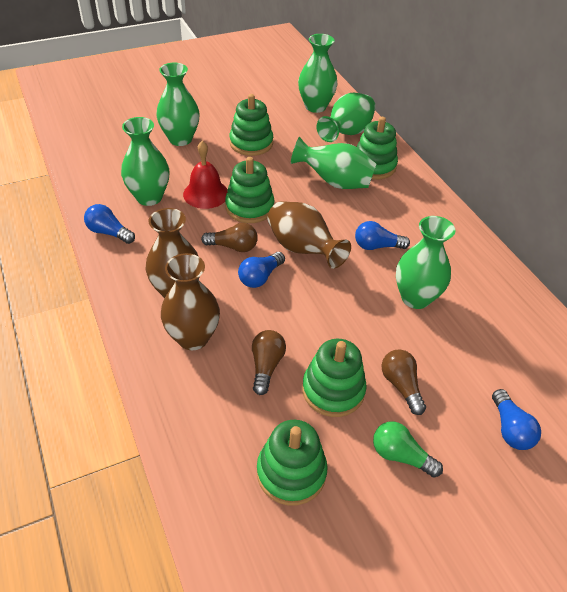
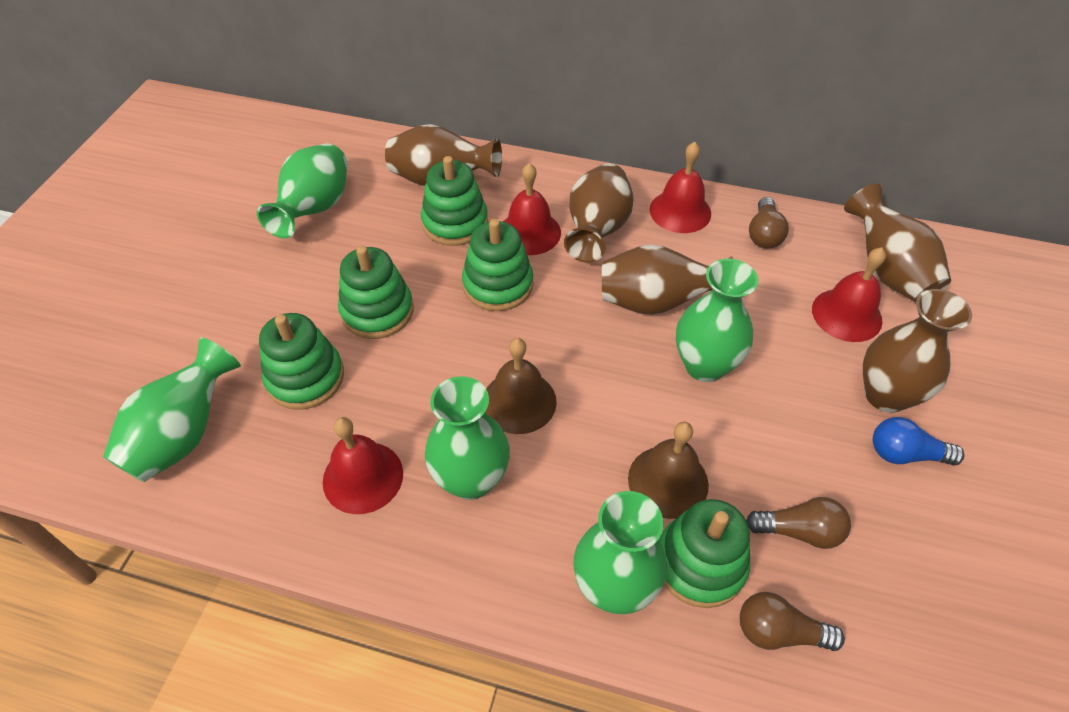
blue light bulb: [84,204,135,244] [238,252,285,288] [355,221,410,250] [492,389,541,450] = 4 -> [873,417,964,466] = 1
brown bell: none = 0 -> [485,338,557,434] [628,422,709,519] = 2
brown vase: [146,208,200,299] [161,253,220,350] [267,201,351,269] = 3 -> [385,124,502,186] [564,163,634,263] [602,244,733,315] [844,184,951,302] [863,289,972,413] = 5
green light bulb: [373,421,443,478] = 1 -> none = 0
green vase: [121,117,169,206] [157,62,200,146] [291,137,376,189] [298,34,338,113] [317,93,376,142] [396,216,455,309] = 6 -> [103,337,241,482] [257,143,348,238] [425,376,510,500] [573,491,667,614] [676,259,758,382] = 5
red bell: [183,141,228,209] = 1 -> [323,417,403,514] [503,163,561,255] [650,142,711,233] [812,247,886,342] = 4

